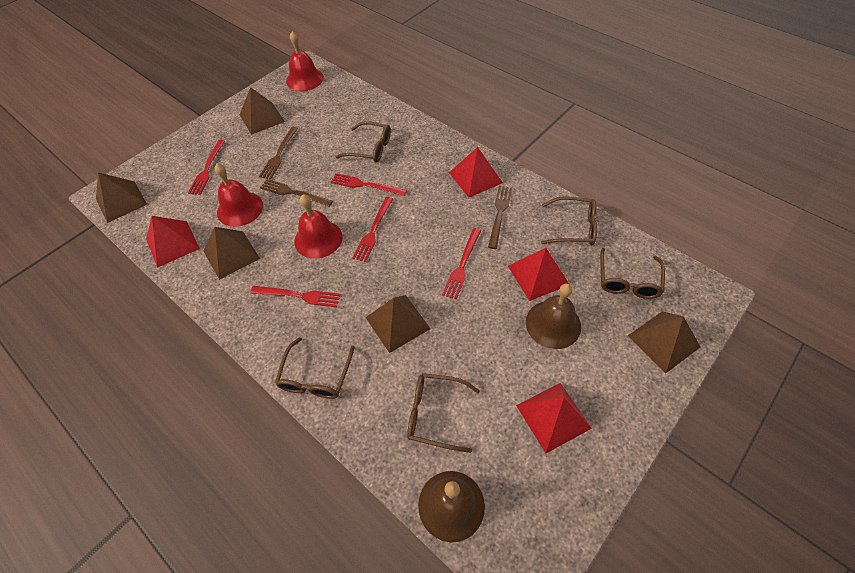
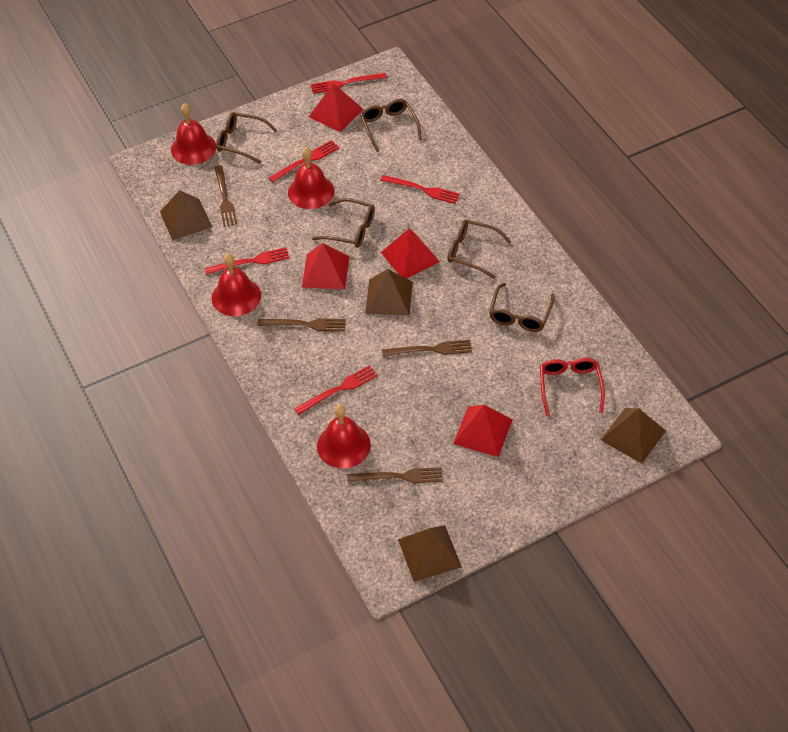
brown bell: [418,471,485,543] [526,284,581,349] = 2 -> none = 0
brown fork: [259,127,298,179] [260,179,333,207] [488,186,512,249] = 3 -> [214,165,237,226] [258,318,346,332] [347,467,443,483] [382,340,472,357] = 4
brown pyramid: [96,172,147,223] [203,227,260,280] [240,87,285,135] [366,295,431,353] [628,311,701,373] = 5 -> [160,190,212,240] [365,269,413,316] [398,525,462,582] [601,408,666,464] = 4
red bell: [214,163,263,227] [286,31,324,91] [294,194,343,259] = 3 -> [171,103,216,165] [212,254,261,316] [288,147,335,209] [317,404,371,468] = 4
red glasses: none = 0 -> [540,358,605,416] = 1

